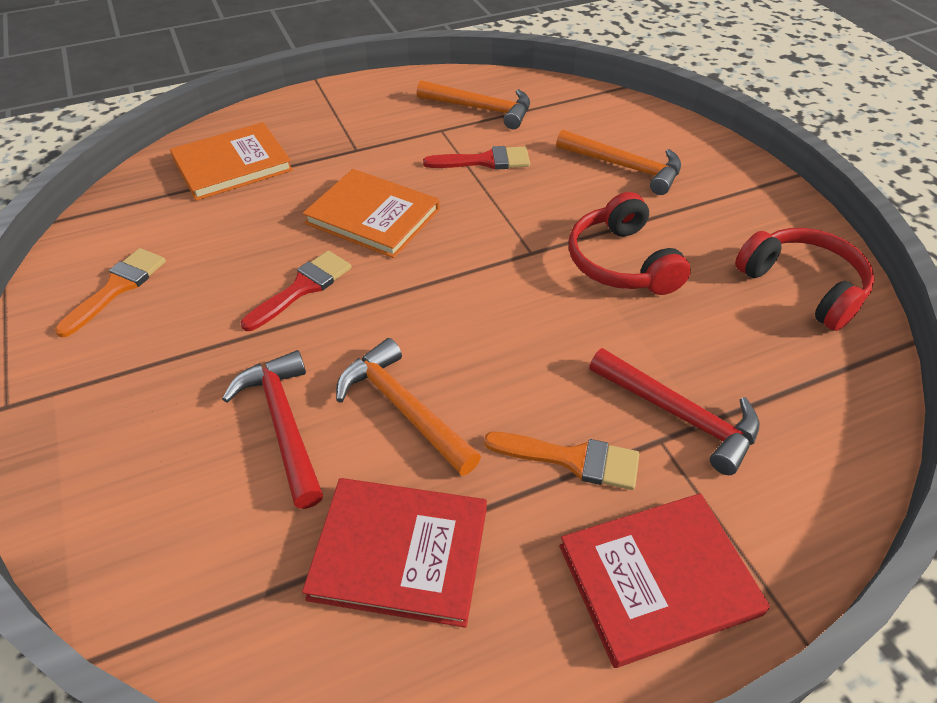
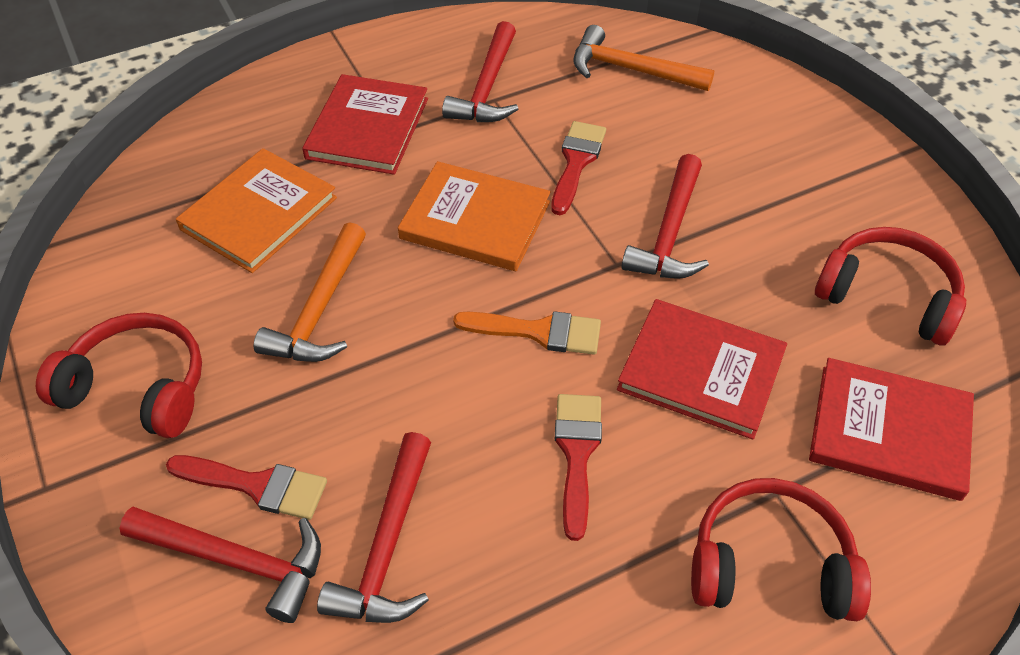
orange brush: [55,248,166,337] [484,432,639,490] = 2 -> [453,311,601,355] = 1
orange hammer: [336,338,481,476] [417,80,530,129] [556,129,681,195] = 3 -> [254,222,366,362] [573,25,715,91] = 2
red book: [302,478,487,628] [559,493,770,668] = 2 -> [302,74,428,175] [617,299,787,440] [809,358,974,501] = 3
red brush: [241,251,352,331] [423,146,530,170] = 2 -> [166,455,327,520] [551,121,606,215] [555,394,602,541] = 3
red hammer: [222,350,323,509] [589,348,759,475] = 2 -> [120,507,321,623] [317,432,431,623] [442,21,518,122] [621,154,709,279] = 4
red headphones: [569,192,691,295] [735,228,875,331] = 2 -> [36,313,202,438] [691,478,871,621] [815,227,966,345] = 3

